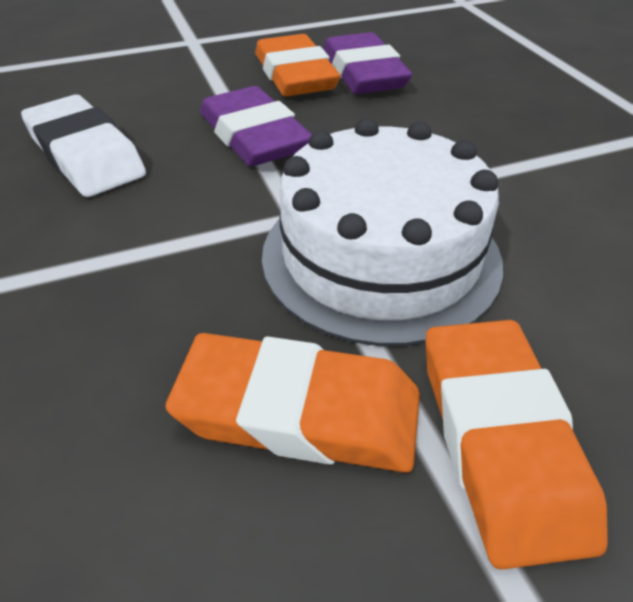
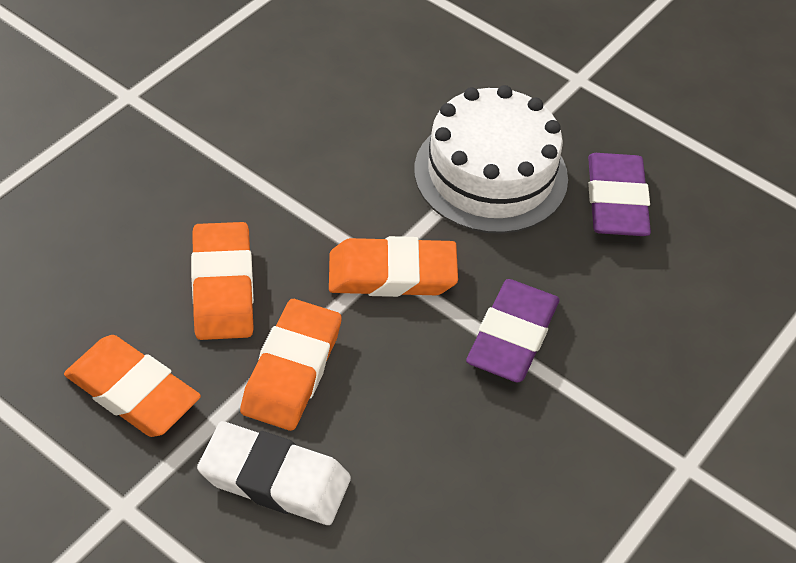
orange eraser: [166,333,420,473] [255,34,340,96] [426,320,608,570] = 3 -> [64,335,201,437] [191,222,254,340] [240,299,342,431] [329,236,458,297] = 4

